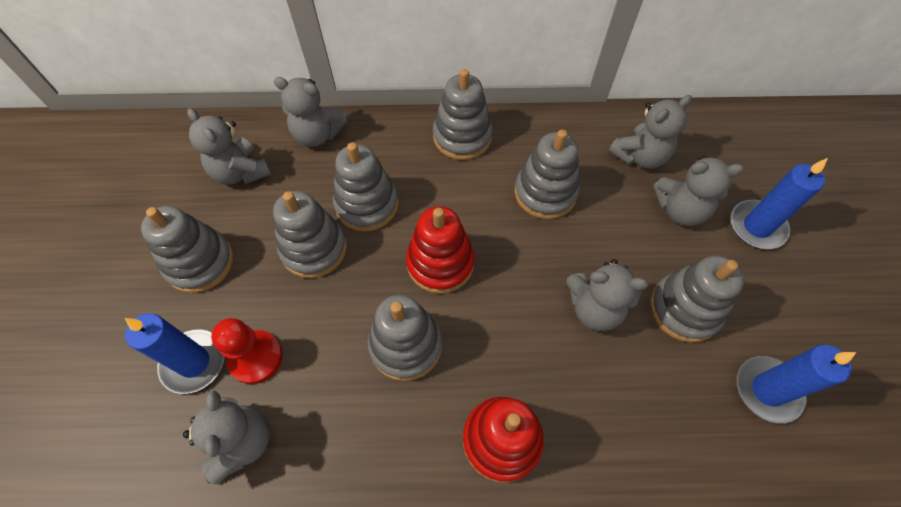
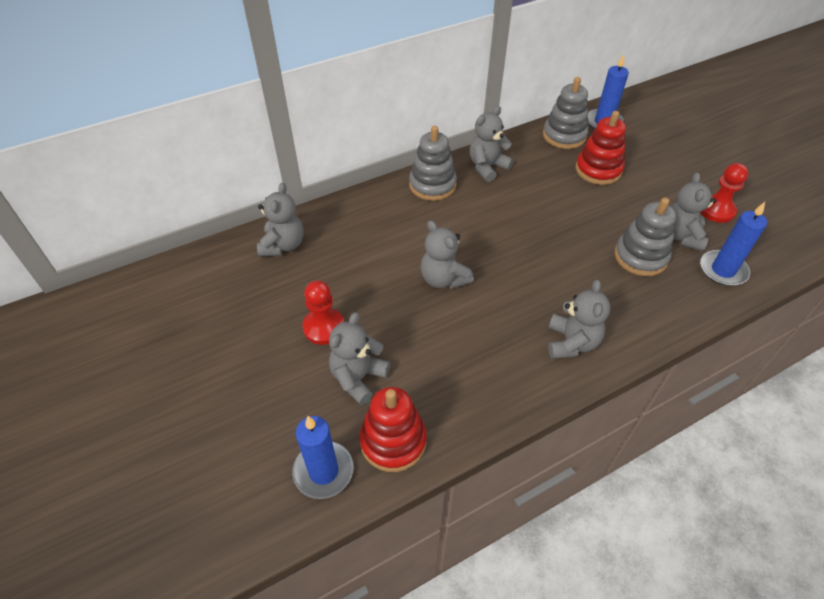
grey stacking toy: [141,206,233,293] [273,191,347,278] [333,142,398,232] [367,295,442,381] [433,69,493,160] [514,130,580,219] [650,255,744,343] = 7 -> [409,126,457,201] [543,77,589,149] [614,197,676,276] = 3
red pawn: [211,318,283,384] = 1 -> [302,280,344,345] [700,163,749,223] = 2

